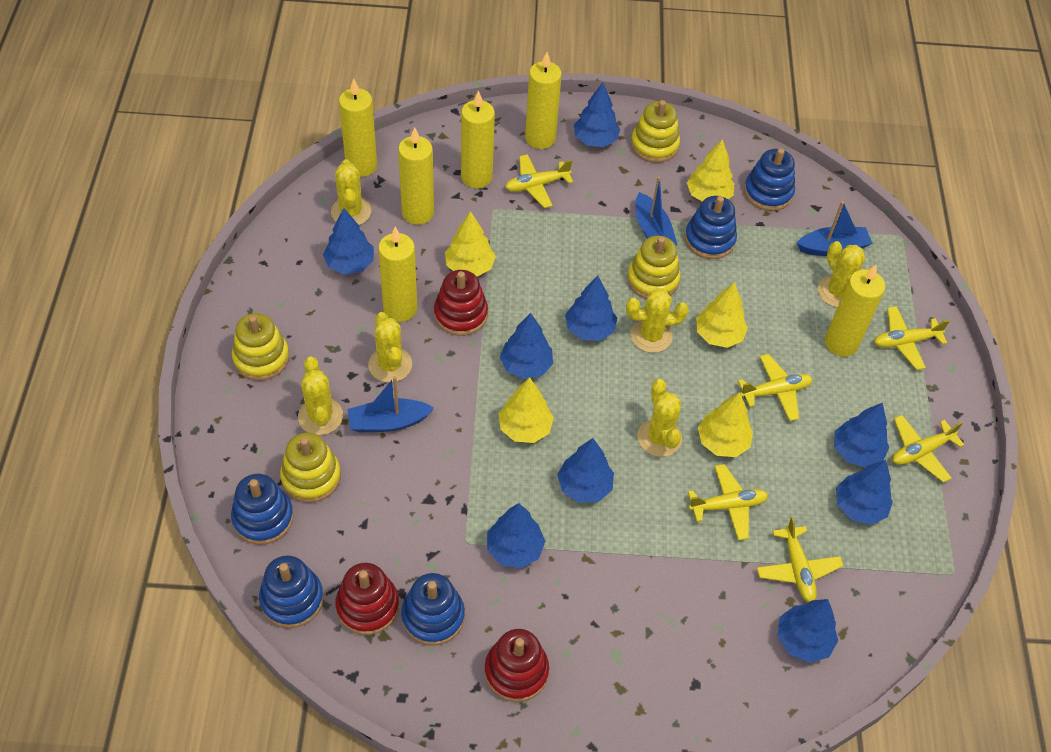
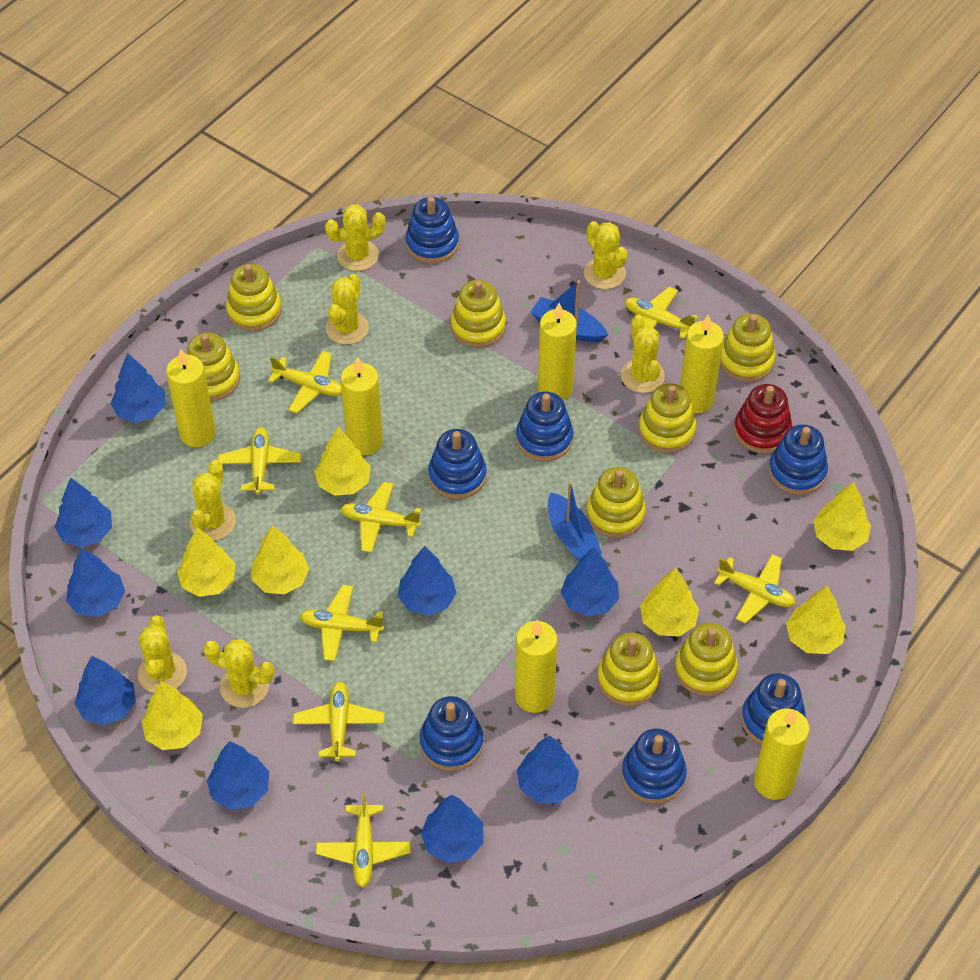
blue boat: [348,376,434,433] [635,177,678,246] [797,201,872,256] = 3 -> [530,281,608,342] [548,482,602,561] = 2
blue stacking toy: [231,474,294,545] [259,556,324,628] [401,573,465,646] [685,196,737,259] [744,148,795,211] = 5 -> [405,197,459,263] [420,696,483,771] [428,429,486,499] [516,392,574,461] [622,729,687,804] [741,673,806,745] [769,424,828,495] = 7
red stacking toy: [335,563,399,635] [434,270,488,336] [484,629,549,702] = 3 -> [734,384,792,454] = 1
yellow cactus: [298,356,343,435] [331,159,371,225] [368,312,412,383] [626,288,689,353] [637,379,682,457] [818,241,865,307] = 6 -> [138,615,187,693] [190,460,236,541] [203,639,275,708] [325,204,386,271] [326,274,369,345] [584,221,628,289] [621,314,665,393] = 7
yellow plane: [505,154,573,208] [688,464,768,540] [738,354,812,421] [757,517,844,602] [874,306,950,370] [892,415,964,483] = 6 -> [218,427,301,494] [268,351,342,413] [293,682,384,761] [300,585,384,661] [316,793,411,888] [340,482,421,553] [624,287,698,339] [714,554,796,624] = 8
yellow stacking toy: [232,313,289,381] [280,433,341,503] [627,236,681,299] [631,100,680,163] = 4 -> [186,333,240,401] [226,264,282,331] [451,280,506,348] [586,467,646,538] [597,632,660,706] [638,383,696,453] [675,623,738,696] [720,314,776,382] = 8
yellow tree: [445,211,496,277] [499,377,554,443] [687,139,734,201] [696,282,748,348] [698,392,753,457] = 5 -> [141,682,203,750] [177,528,235,597] [251,525,309,595] [314,427,371,496] [640,568,699,637] [786,586,846,654] [813,482,871,551] = 7

